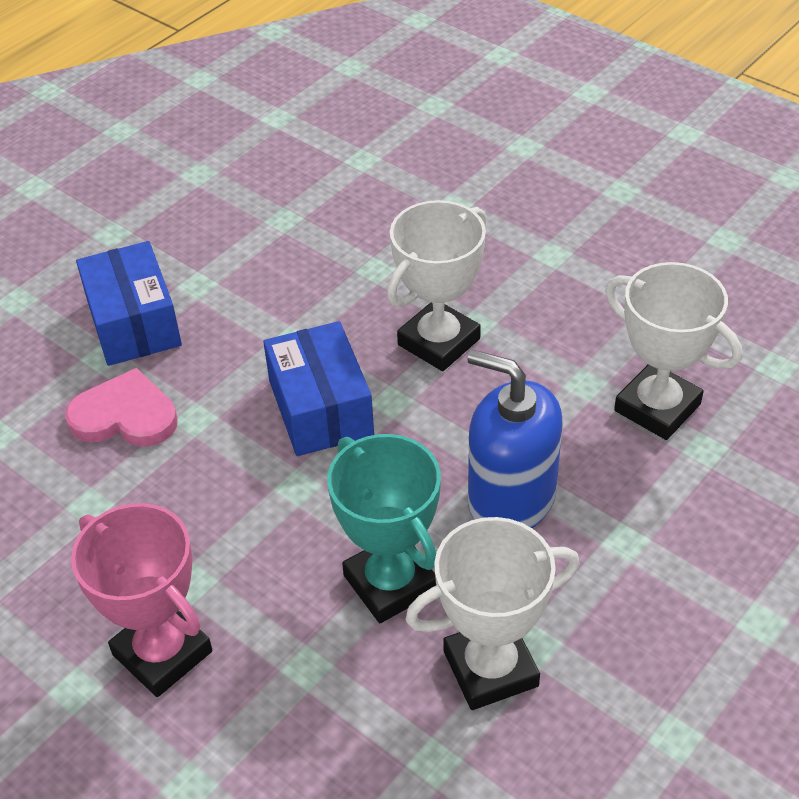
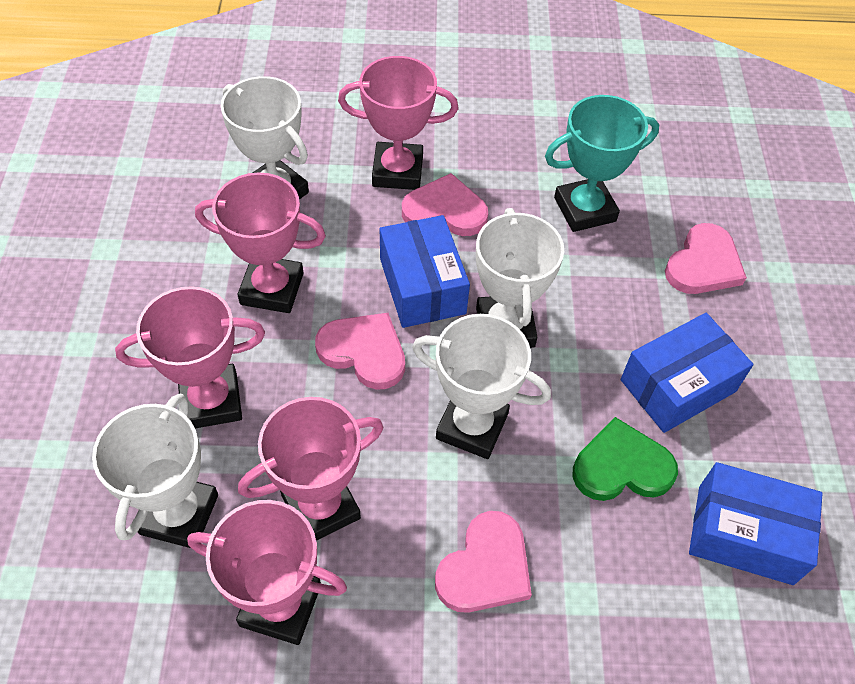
blue box: [76,241,182,366] [263,321,374,456] = 2 -> [380,215,470,328] [621,313,754,433] [689,462,823,585] = 3
blue soap dispenser: [467,349,562,528] = 1 -> none = 0
green heart: none = 0 -> [572,417,678,501] = 1
pink heart: [65,368,178,447] = 1 -> [315,313,405,390] [402,173,488,236] [435,511,532,613] [665,223,747,294] = 4
pink trophy: [71,503,212,697] = 1 -> [115,286,265,428] [187,500,347,645] [195,172,326,313] [238,397,383,541] [338,56,458,190] = 5
white trophy: [387,200,487,371] [405,517,580,710] [605,262,742,440] = 3 -> [92,394,218,548] [221,76,309,199] [412,314,551,459] [476,208,564,348] = 4

